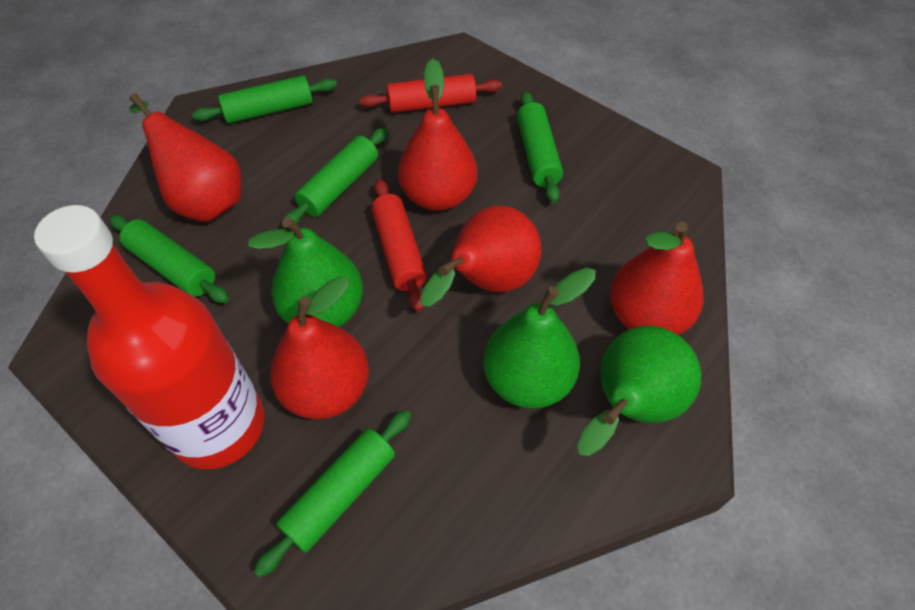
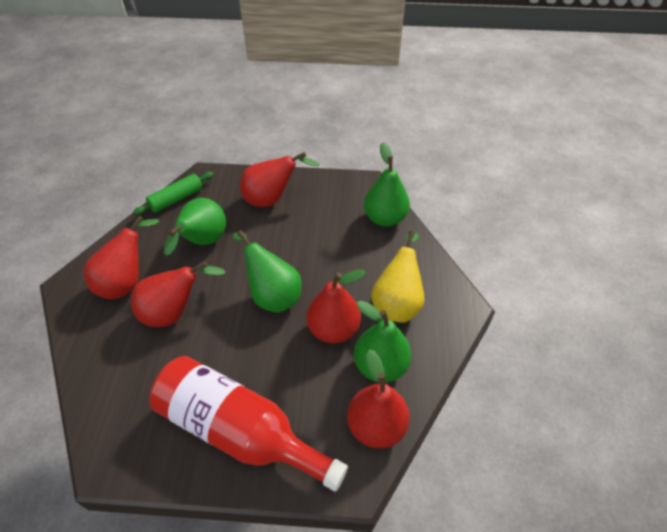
green pear: [248,217,363,327] [484,268,596,409] [577,326,701,456] = 3 -> [164,198,226,256] [232,230,302,313] [354,301,411,383] [364,142,410,227] = 4
green rolling pin: [109,215,229,303] [192,75,337,124] [254,410,411,577] [282,128,388,229] [517,91,563,203] = 5 -> [133,172,214,215] = 1
red rolling pin: [360,74,502,113] [371,179,427,312] = 2 -> none = 0
yellow pear: none = 0 -> [371,231,425,323] = 1

